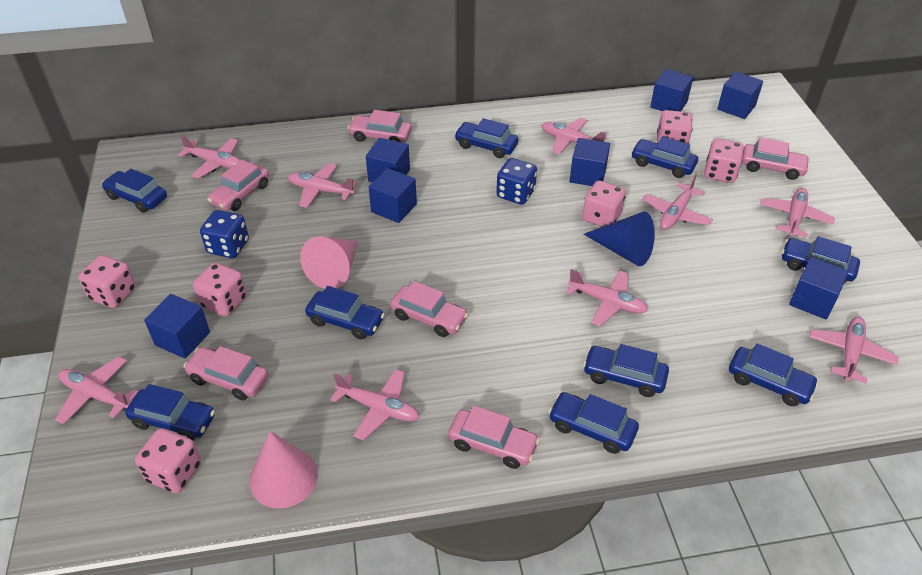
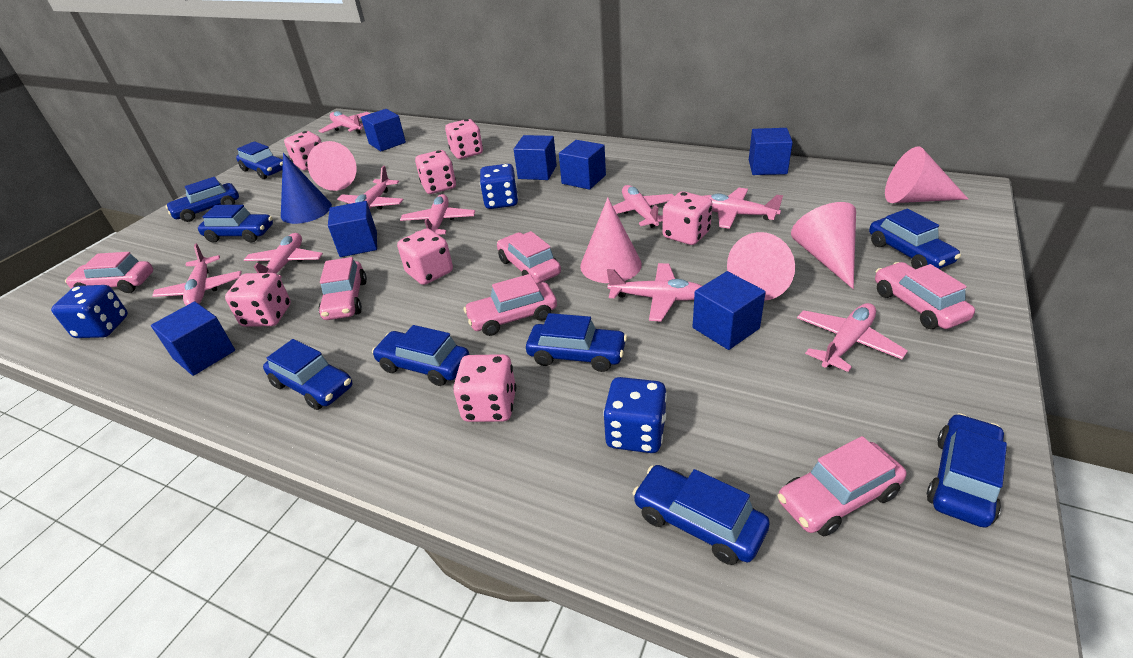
blue dice: [200,210,249,258] [496,158,537,205] = 2 -> [51,285,128,338] [480,164,518,209] [603,377,667,453] = 3
pink cone: [250,431,318,509] [300,236,358,289] = 2 -> [307,141,357,191] [580,198,642,283] [727,232,795,301] [791,202,856,289] [885,147,968,203] = 5
pink dice: [79,255,136,308] [135,428,201,493] [193,263,247,317] [582,180,626,227] [657,110,692,144] [704,139,744,183] = 6 -> [225,273,291,327] [284,131,322,170] [397,228,453,285] [415,150,456,194] [445,119,483,159] [453,354,516,422] [662,191,712,245] = 7

